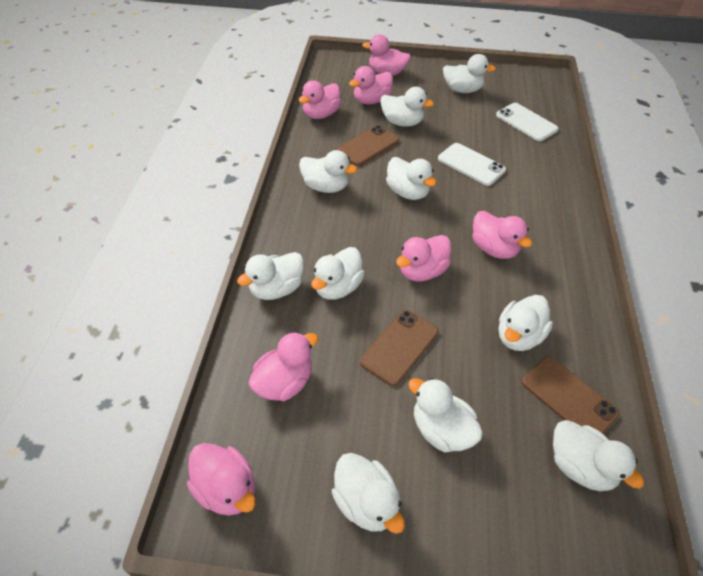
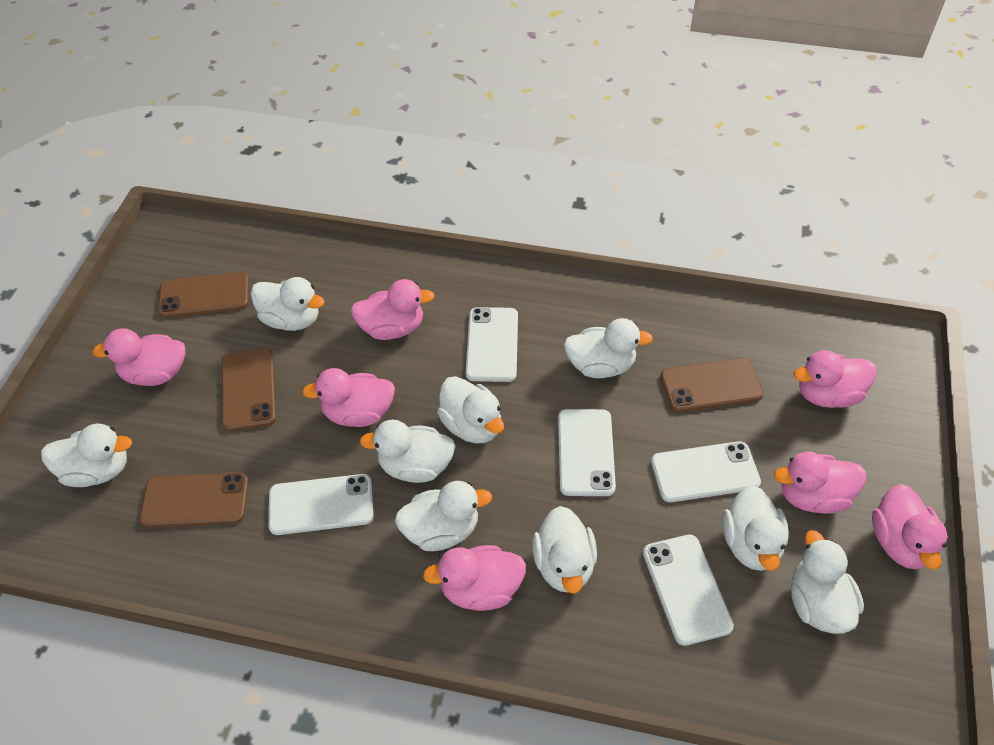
brown phone: [337,125,399,166] [360,310,439,386] [522,357,620,434] = 3 -> [140,472,249,528] [158,272,249,318] [222,348,276,431] [660,358,764,412] = 4
white duck: [237,252,304,300] [299,150,357,193] [311,247,365,300] [332,453,405,534] [380,87,434,127] [386,157,437,200] [408,378,483,452] [443,54,496,93] [499,295,553,351] [553,420,644,491] = 10 -> [41,423,132,487] [251,277,325,331] [360,420,456,483] [395,481,492,551] [437,376,504,443] [532,506,597,594] [564,318,653,378] [722,485,789,571] [791,530,864,634] = 9
white phone: [438,143,506,186] [496,103,559,141] = 2 -> [269,474,374,535] [466,307,518,382] [558,409,616,496] [643,535,734,646] [651,441,761,502] = 5

